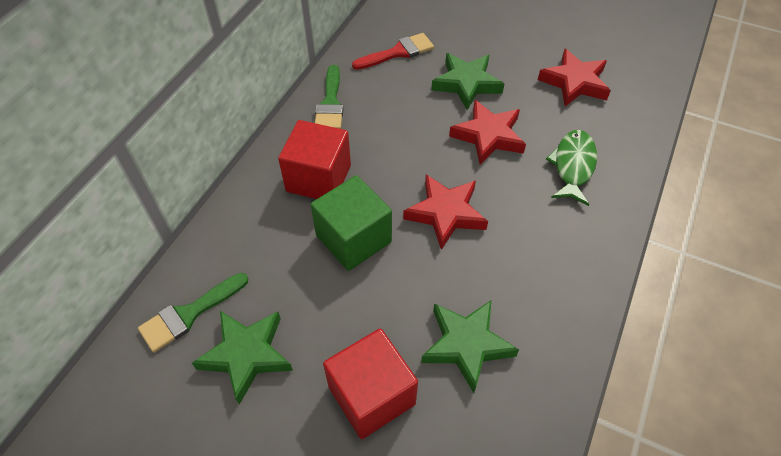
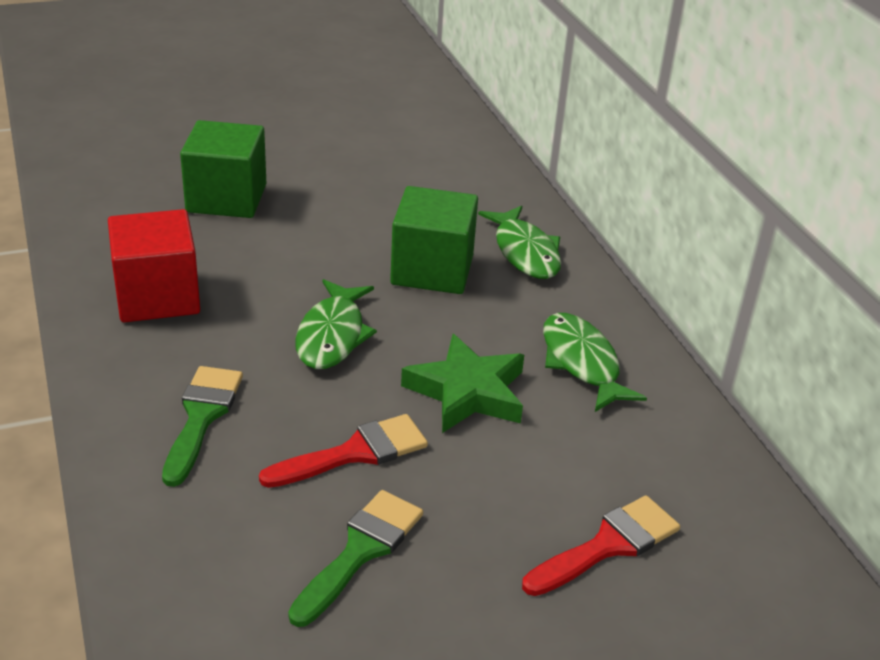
green cube: [311,175,392,271] = 1 -> [180,120,266,218] [390,186,478,294] = 2
green fish: [546,130,597,206] = 1 -> [295,279,377,369] [478,205,561,279] [543,313,647,412] = 3
green star: [192,311,293,405] [421,300,519,393] [431,53,504,110] = 3 -> [401,334,524,433] = 1
red brush: [352,33,434,70] = 1 -> [259,414,428,488] [522,495,680,596] = 2
red cube: [278,120,351,199] [323,328,418,439] = 2 -> [108,209,200,322] = 1
red star: [403,175,488,250] [449,100,526,165] [538,49,611,106] = 3 -> none = 0

